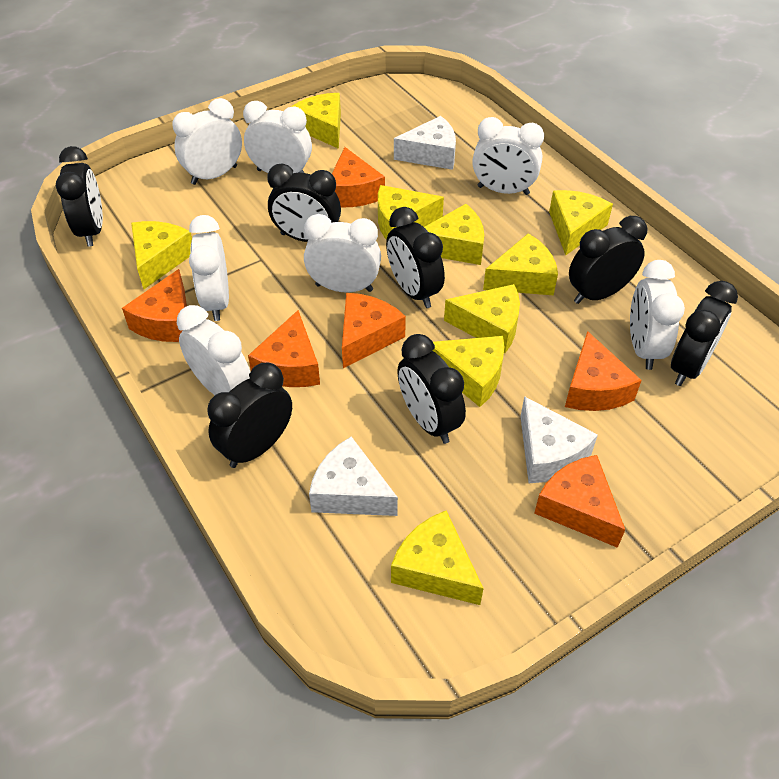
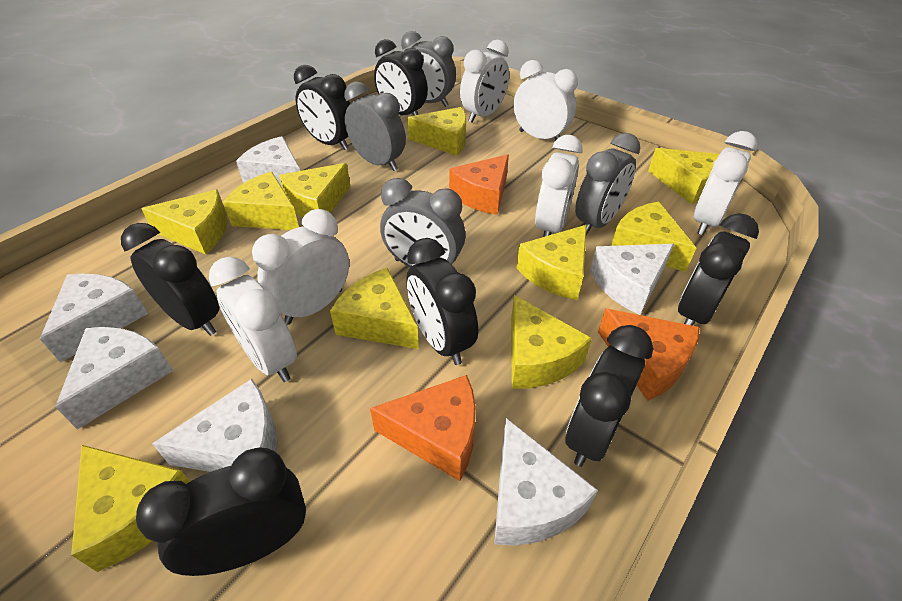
grey clock: none = 0 -> [344,81,406,171] [380,178,465,267] [401,31,456,107] [575,133,640,235] = 4
orange cheese: [122,269,187,342] [248,310,320,387] [332,147,385,207] [342,293,406,368] [534,455,625,548] [565,331,642,411] = 6 -> [370,375,476,481] [449,154,509,215] [598,308,700,401] = 3
white cheese: [309,436,398,516] [394,116,456,170] [520,396,598,483] = 3 -> [40,273,148,363] [55,327,173,430] [152,379,278,472] [236,136,300,187] [494,418,598,546] [590,244,674,315] = 6
white clock: [172,98,242,185] [177,305,250,395] [189,215,229,321] [243,101,312,173] [304,214,381,293] [473,117,544,195] [630,260,685,370] = 7 -> [209,257,297,382] [252,209,349,325] [460,40,509,122] [514,60,578,140] [535,135,583,237] [694,131,757,235] = 6
yellow cheese: [131,221,192,289] [291,93,341,149] [378,185,444,240] [391,510,484,605] [424,204,484,265] [433,336,504,407] [444,284,520,353] [483,233,558,295] [549,190,613,255] = 9 -> [71,445,190,572] [141,190,228,254] [223,171,299,230] [279,163,350,218] [330,268,419,349] [407,107,466,156] [511,295,592,389] [517,225,587,300] [611,202,696,272] [648,148,719,204] = 10

